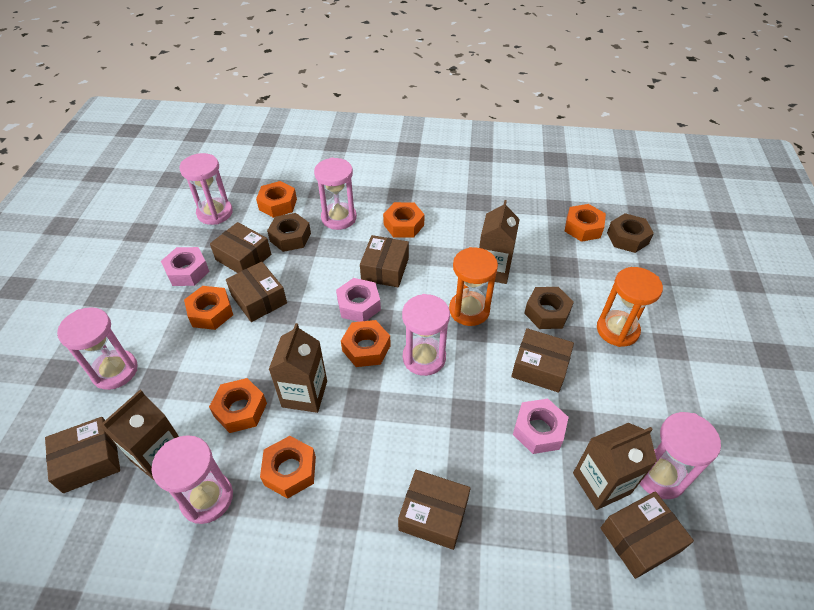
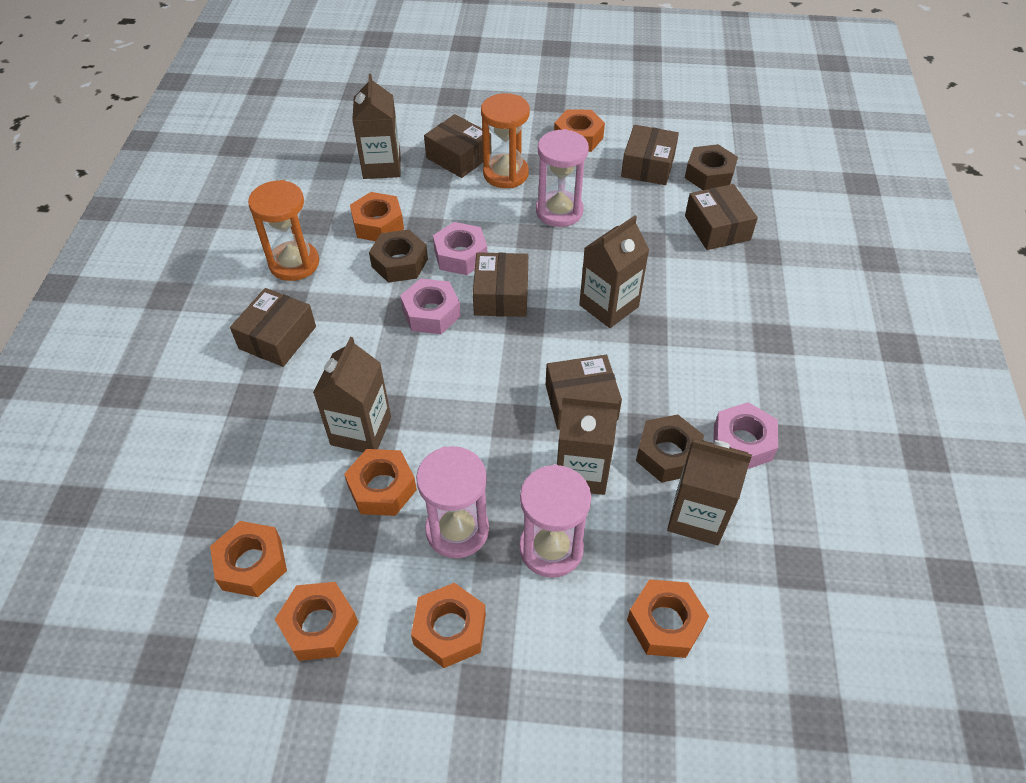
brown box: [45,417,120,493] [210,222,271,273] [226,262,287,322] [360,235,409,287] [398,470,471,550] [511,328,574,393] [601,491,694,579] = 7 -> [230,288,316,367] [424,114,492,178] [473,252,528,317] [545,355,622,430] [621,125,679,185] [685,184,758,250] = 6
brown carton: [101,390,179,481] [269,323,327,413] [479,200,520,284] [573,423,657,510] = 4 -> [313,337,391,452] [352,74,401,179] [557,395,619,495] [579,215,649,328] [667,438,752,545] = 5
pink hourglass: [57,307,138,390] [151,435,233,524] [180,153,233,225] [314,158,357,230] [402,294,450,376] [639,412,721,499] = 6 -> [416,446,489,558] [519,464,591,578] [536,129,589,227] = 3

